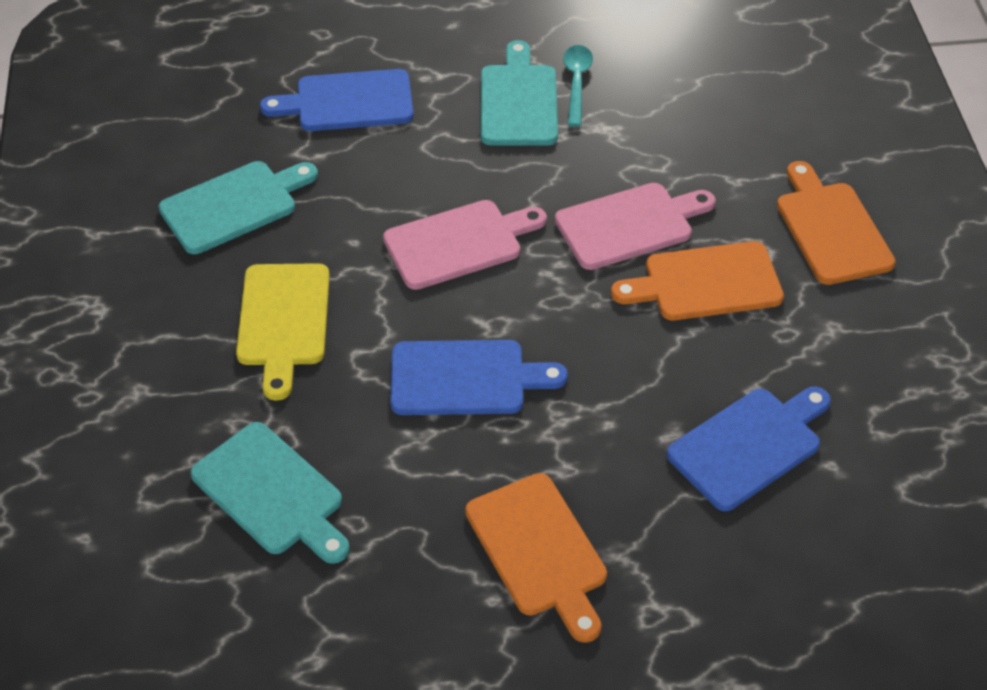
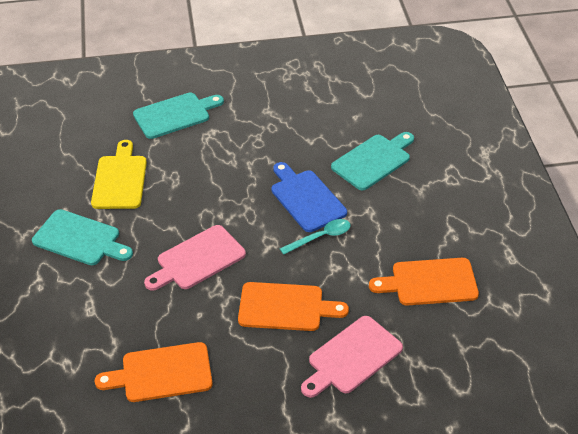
blue cutting board: [260,69,414,131] [390,340,568,415] [667,387,831,511] = 3 -> [271,162,347,232] = 1

